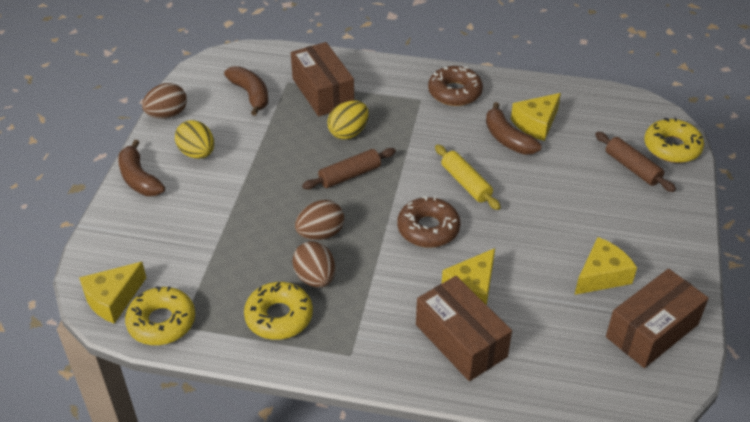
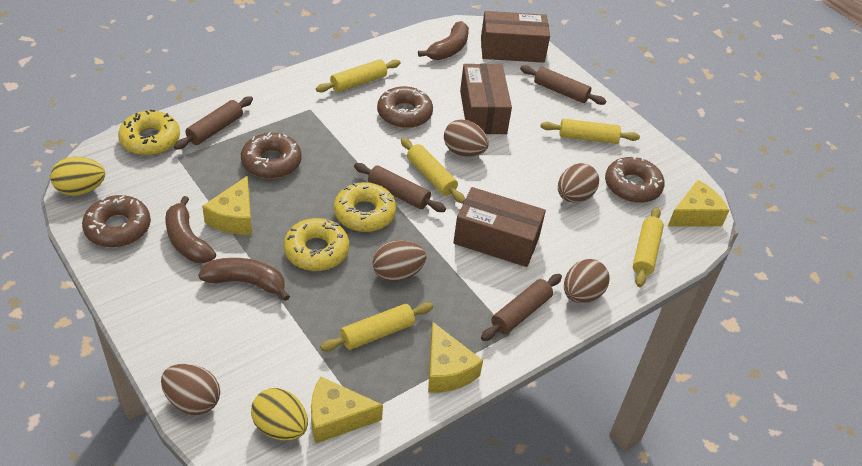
brown donut: [397,196,460,248] [428,66,483,106] = 2 -> [82,195,151,247] [241,132,302,179] [377,86,433,128] [605,156,665,203] = 4
brown egg: [142,83,187,119] [292,241,335,288] [295,200,344,240] = 3 -> [161,364,220,415] [372,240,426,282] [444,119,489,157] [558,163,599,203] [564,259,610,303] = 5
brown rolling pin: [302,148,396,190] [595,132,676,192] = 2 -> [174,96,253,150] [354,163,446,212] [481,274,562,341] [520,65,606,105] = 4
yellow rolling pin: [435,144,501,210] = 1 -> [316,59,400,92] [320,302,433,351] [401,138,465,204] [541,119,640,144] [633,207,664,287] = 5

